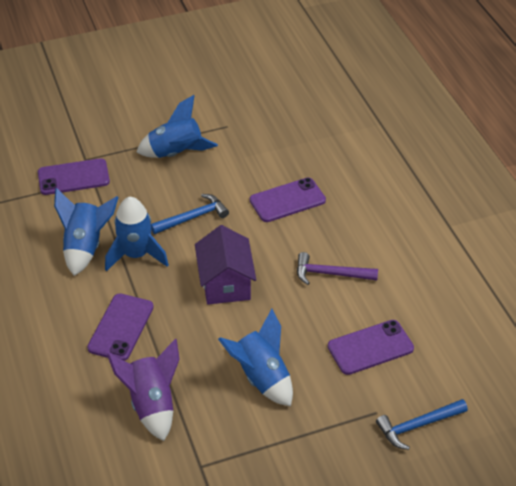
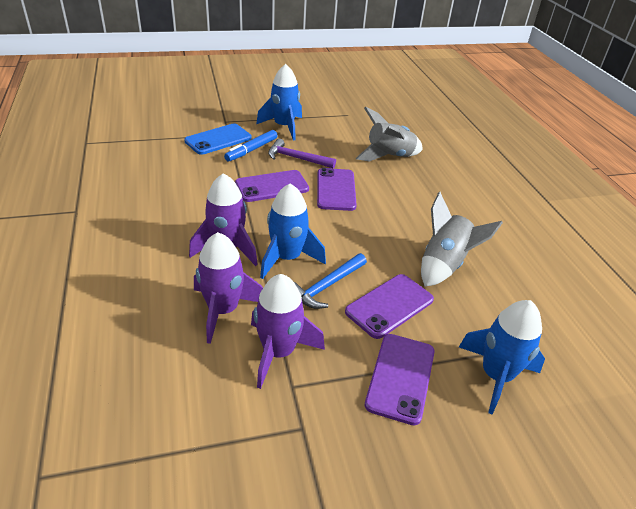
blue hammer: [151,194,229,234] [376,399,468,450] = 2 -> [294,253,367,309] = 1
blue marker: none = 0 -> [224,130,277,162] = 1
blue phone: none = 0 -> [184,124,252,155] = 1
blue rocket: [54,188,118,276] [105,197,169,271] [137,95,218,158] [218,309,293,406] = 4 -> [256,64,302,141] [260,183,326,279] [459,300,545,414] = 3
grey rocket: none = 0 -> [355,106,423,162] [421,192,503,287] = 2
purple house: [195,225,256,305] = 1 -> none = 0
purple rocket: [107,338,180,441] = 1 -> [189,173,258,266] [194,232,263,344] [251,274,325,389] = 3

